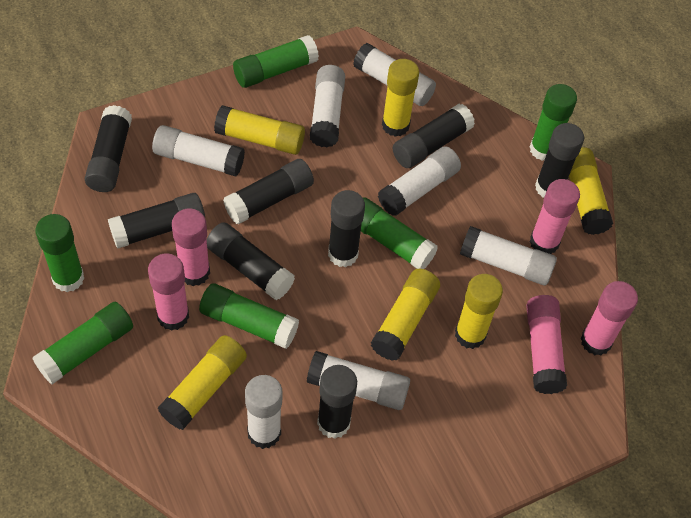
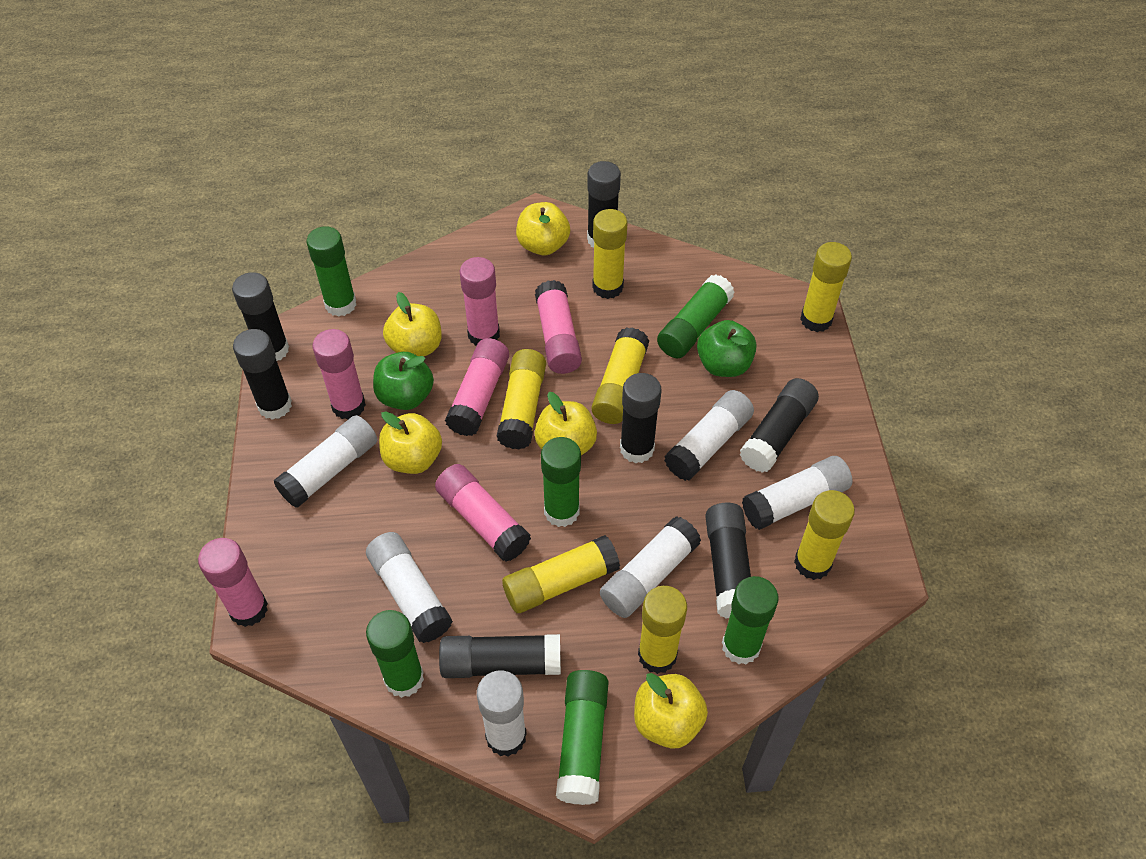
black glue stick: [85,105,132,192] [108,193,205,249] [207,222,295,300] [223,159,314,224] [317,365,357,439] [328,190,365,267] [393,104,475,168] [535,123,584,198] = 8 -> [232,272,289,361] [233,329,292,420] [439,634,561,678] [587,161,621,247] [620,373,662,464] [705,503,751,618] [740,378,819,473] = 7
green apple: none = 0 -> [373,352,434,410] [697,320,757,377] = 2
pink glue stick: [148,253,189,331] [172,208,210,286] [526,295,567,394] [530,179,580,254] [581,281,638,356] = 5 -> [198,538,268,627] [312,329,366,419] [435,464,531,562] [445,338,509,436] [460,257,500,346] [535,280,582,374] = 6
white glue stick: [152,125,245,177] [245,375,282,449] [307,351,410,410] [310,65,345,147] [353,43,436,106] [378,146,461,216] [460,226,557,285] = 7 -> [274,415,378,508] [366,532,453,643] [477,671,527,757] [600,516,701,618] [664,390,754,481] [742,456,852,530] = 6
yellow apple: none = 0 -> [379,411,442,474] [383,292,442,356] [516,202,570,255] [534,392,597,455] [634,673,708,749] = 5
yellow glue stick: [158,335,247,430] [214,105,305,155] [371,269,440,361] [382,59,419,137] [455,274,503,349] [569,147,613,235] = 6 -> [496,349,546,450] [502,535,620,613] [592,209,627,299] [592,327,649,424] [638,586,687,674] [794,490,855,580] [800,242,852,332] = 7

